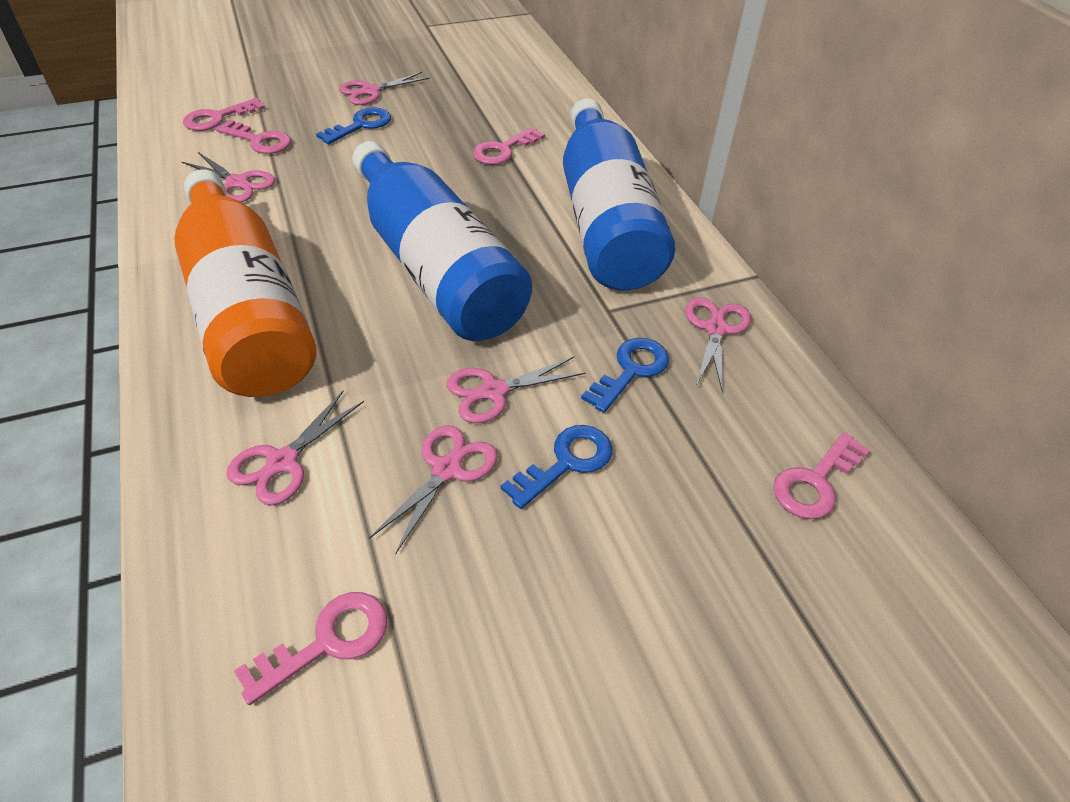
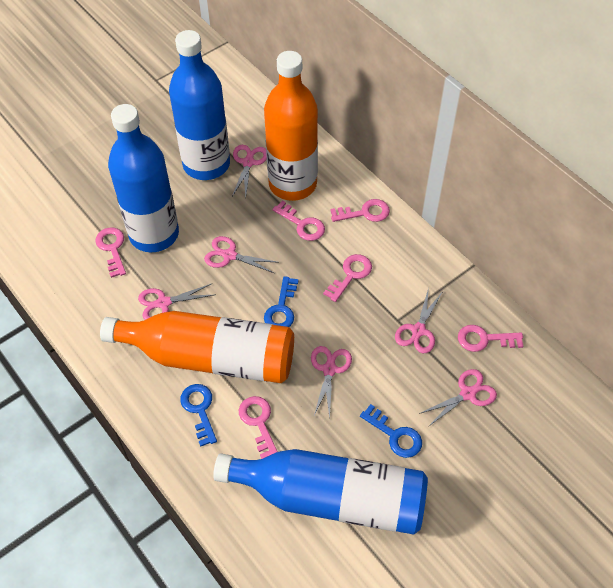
blue bottle: [352,141,532,341] [563,99,675,290] = 2 -> [108,104,179,252] [169,30,230,180] [213,449,428,535] = 3
orange bottle: [174,169,317,397] = 1 -> [100,311,294,383] [264,51,318,201] = 2
pink key: [183,98,265,131] [216,120,291,154] [234,592,387,705] [473,127,545,165] [773,432,870,519] = 5 -> [95,227,126,278] [239,396,278,459] [273,201,325,241] [323,254,372,302] [330,199,390,222] [458,325,523,352] = 6

